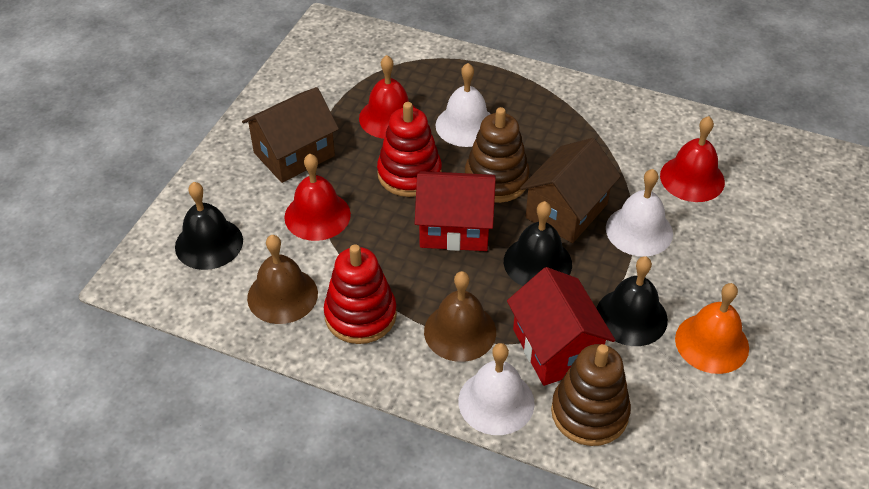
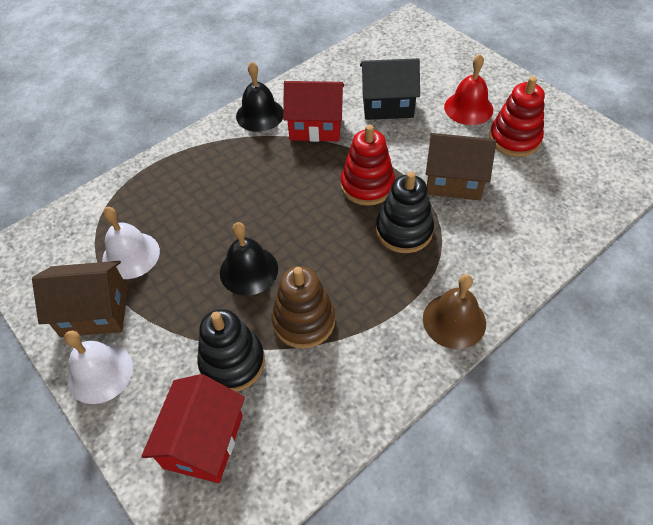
black bell: [175,182,243,270] [504,201,572,286] [596,256,668,346] = 3 -> [220,222,278,296] [236,62,283,132] = 2
black house: none = 0 -> [360,58,420,120] = 1
black stacking toy: none = 0 -> [197,309,265,392] [376,171,434,253] = 2
brown bell: [247,235,318,324] [424,271,496,362] = 2 -> [423,274,486,349] = 1
brown stacking toy: [465,107,530,203] [551,344,631,446] = 2 -> [271,266,335,349] = 1
orange bell: [675,283,749,374] = 1 -> none = 0
red bell: [284,154,351,241] [359,55,417,139] [660,116,725,202] = 3 -> [444,54,493,125] = 1
white bell: [435,63,490,147] [458,343,535,435] [606,169,673,256] = 3 -> [64,331,133,404] [102,207,160,279] = 2

